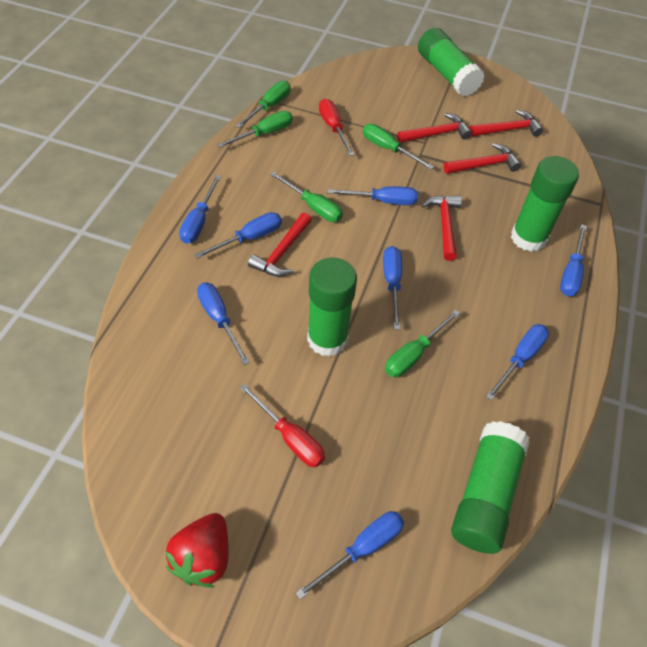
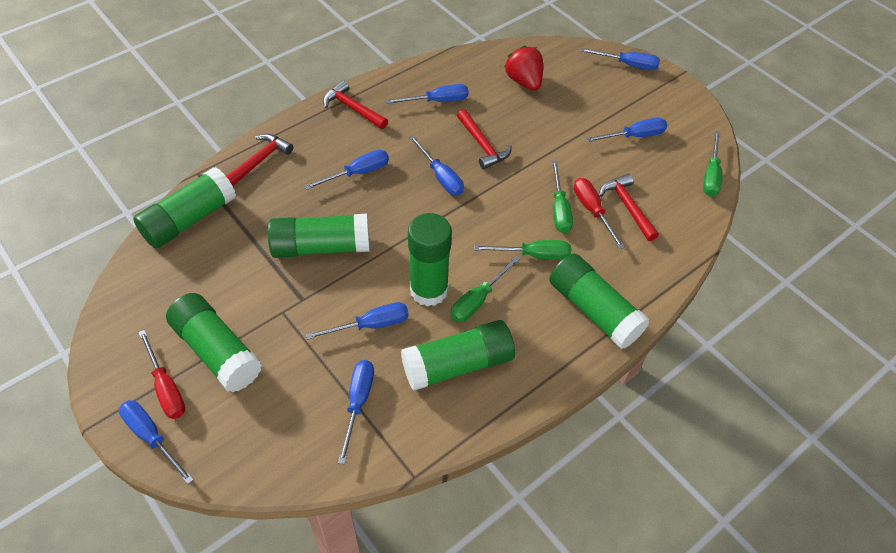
green glue stick: [307,258,357,357] [418,28,484,96] [451,421,530,554] [511,156,579,252] = 4 -> [133,167,236,248] [166,293,262,392] [268,214,370,258] [401,320,515,391] [408,213,452,307] [549,254,650,349] = 6
green screwdriver: [217,111,293,148] [236,81,290,128] [270,171,343,222] [363,124,434,170] [385,310,460,377] = 5 -> [450,256,521,322] [474,240,571,260] [552,161,573,233] [703,131,723,197] = 4
red hammer: [248,213,312,277] [397,113,472,143] [421,195,462,261] [444,143,521,174] [469,110,543,137] = 5 -> [226,134,293,186] [323,80,388,129] [457,109,512,169] [599,174,659,241] = 4

